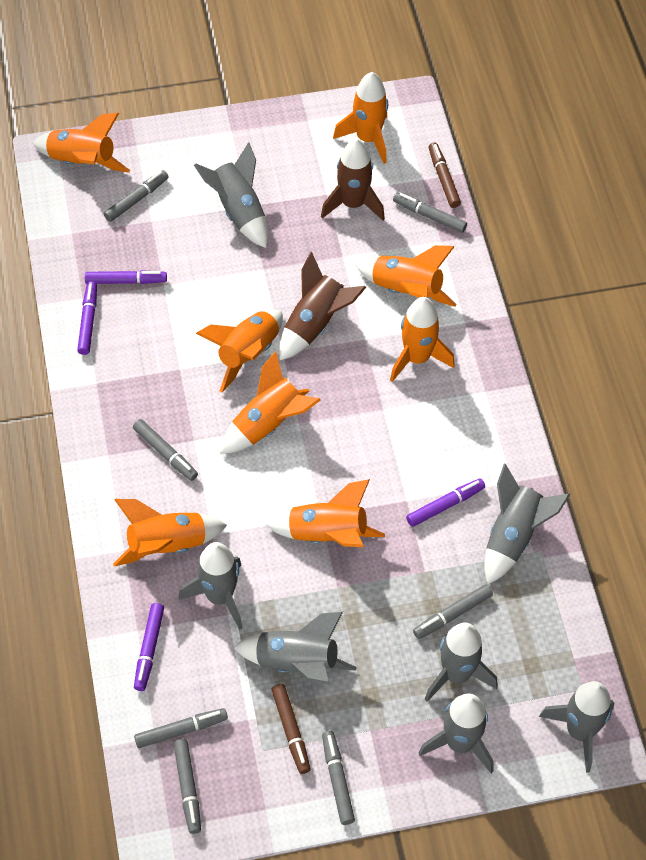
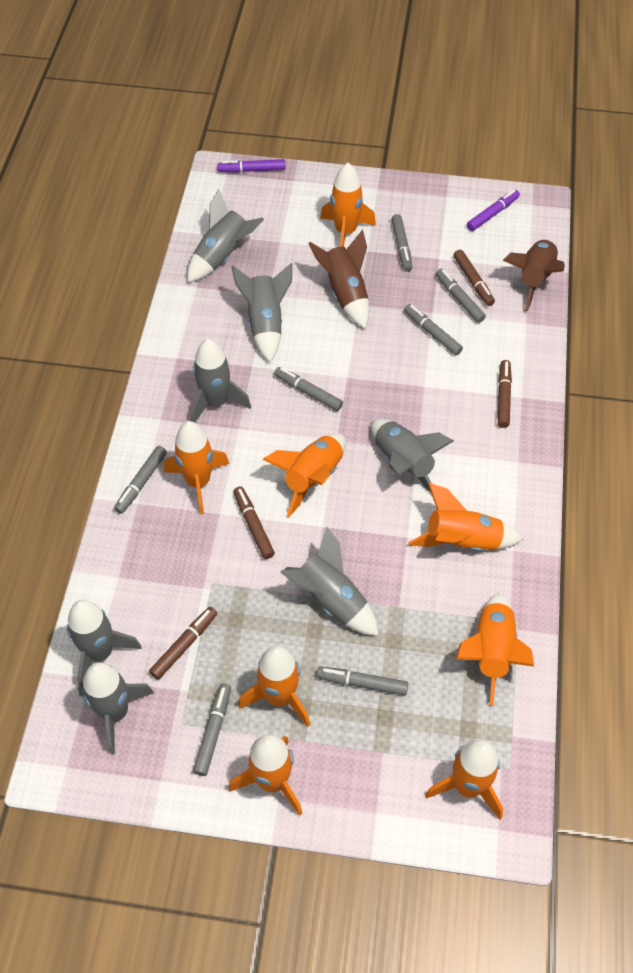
brown marker: [272,684,311,774] [429,143,461,208] = 2 -> [149,607,217,680] [234,486,275,559] [454,250,495,306] [498,360,512,428] = 4
purple marker: [77,281,97,355] [85,270,167,284] [134,603,164,691] [406,479,485,527] = 4 -> [218,159,286,173] [467,190,520,231] = 2

